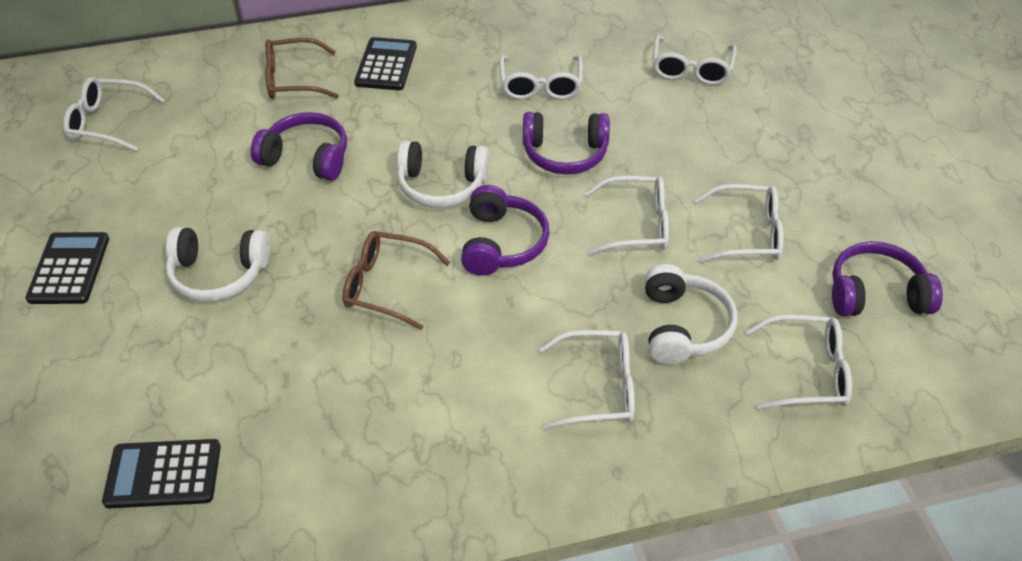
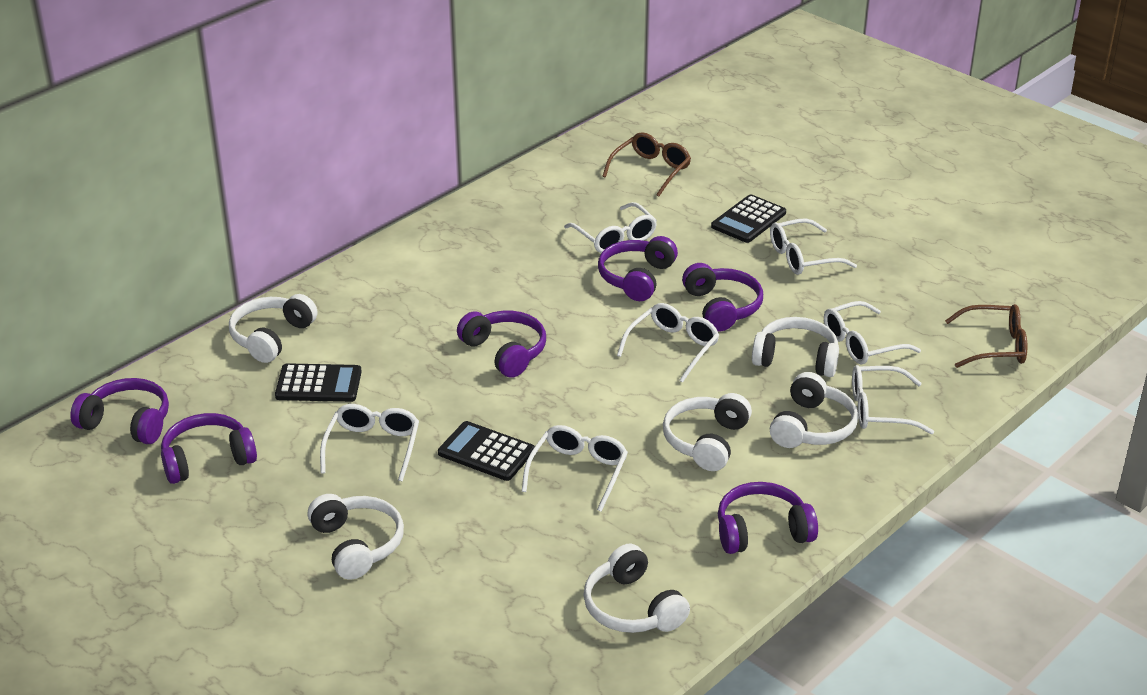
purple headphones: [251,112,347,181] [461,185,550,276] [523,112,610,174] [832,241,943,316] = 4 -> [70,378,169,444] [161,413,257,484] [457,311,546,378] [598,236,678,301] [682,263,763,332] [718,482,818,554] = 6
white headphones: [166,227,270,302] [397,140,489,208] [645,264,737,365] = 3 -> [229,294,317,363] [308,494,404,580] [583,544,690,633] [663,393,752,471] [752,317,839,377] [770,372,858,448] = 6

